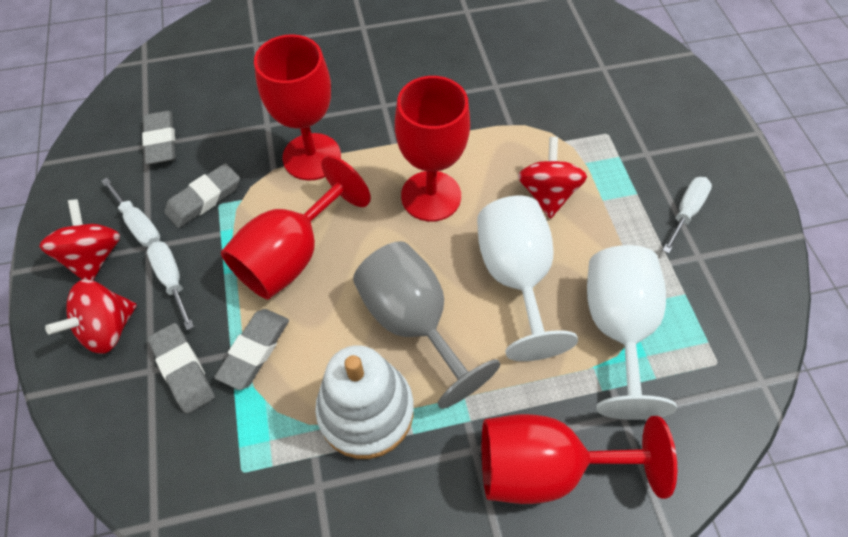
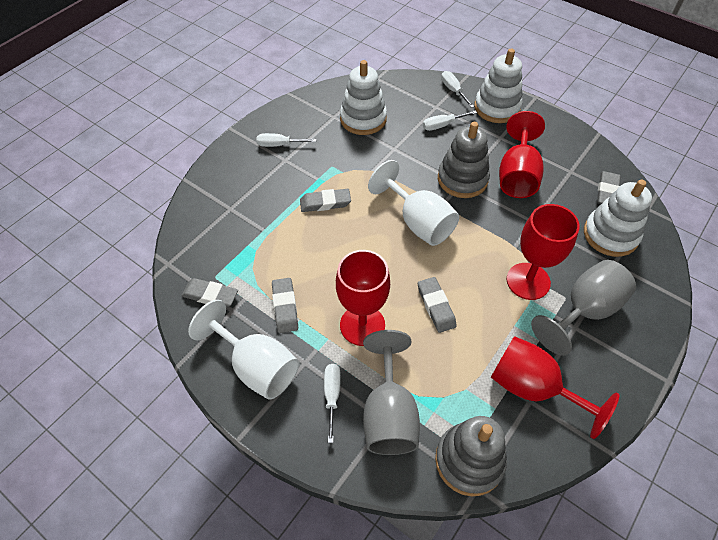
grey eraser: [142,111,175,165] [148,323,215,414] [164,163,240,228] [214,309,289,390] = 4 -> [181,278,238,308] [272,278,298,333] [300,189,351,212] [418,277,457,333] [597,171,620,204] = 5
grey goblet: [353,241,500,409] = 1 -> [363,330,420,455] [531,260,636,356] = 2
grey stacking toy: none = 0 -> [435,416,507,496] [438,122,490,198] = 2
red spinning top: [39,199,120,280] [45,279,137,354] [518,137,587,219] = 3 -> none = 0
white screwdriver: [101,178,160,247] [147,241,194,330] [662,177,712,254] = 3 -> [257,133,317,147] [324,364,341,443] [423,110,477,131] [441,71,474,108] = 4
white stacking toy: [315,345,414,459] = 1 -> [340,60,387,135] [474,49,522,123] [584,179,652,257] = 3

